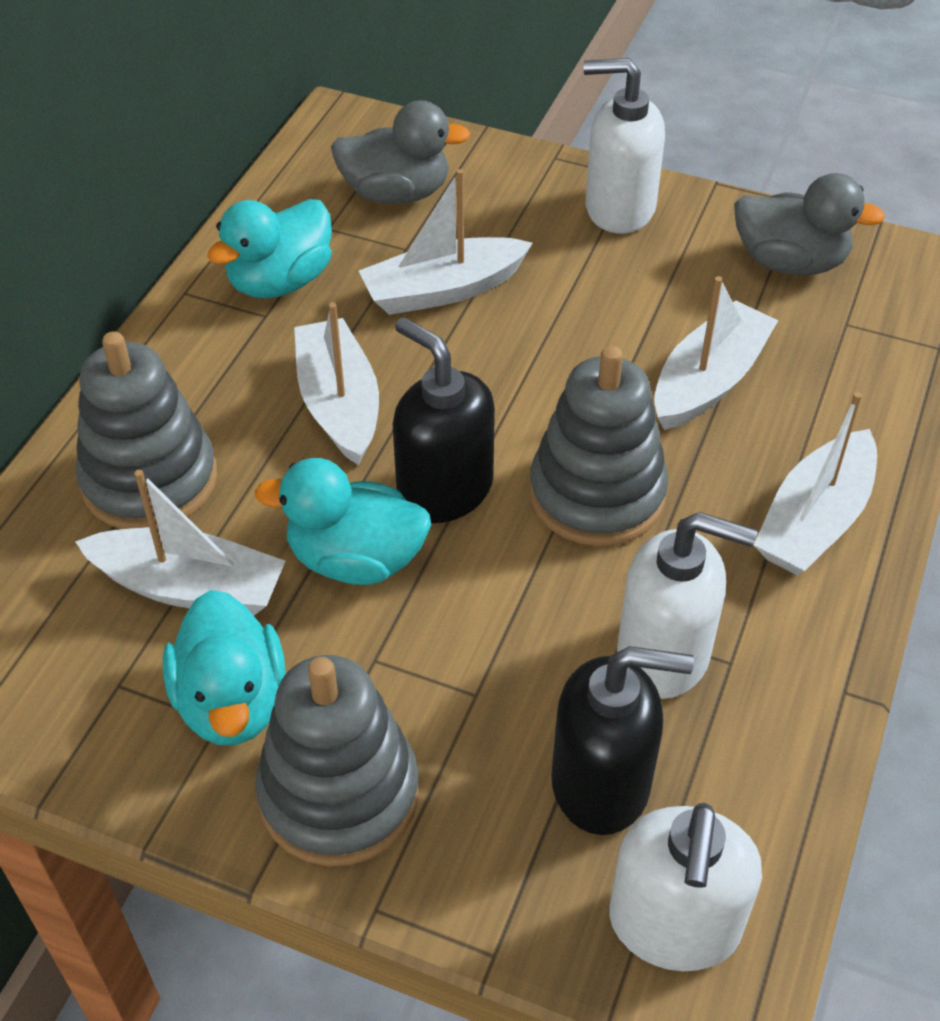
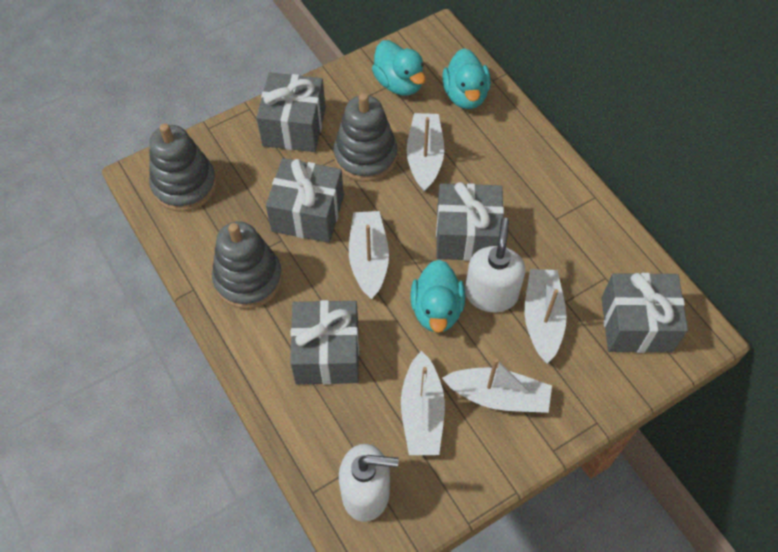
black soap dispenser: [392,317,495,523] [551,646,694,835] = 2 -> none = 0
grey duck: [331,100,471,204] [734,173,885,275] = 2 -> none = 0
grey gift: none = 0 -> [256,72,326,152] [266,158,344,243] [290,300,359,385] [436,182,504,261] [602,273,688,353] = 5
white soap dispenser: [584,58,665,234] [609,803,762,971] [617,512,758,699] = 3 -> [339,444,399,522] [465,218,526,312] = 2

